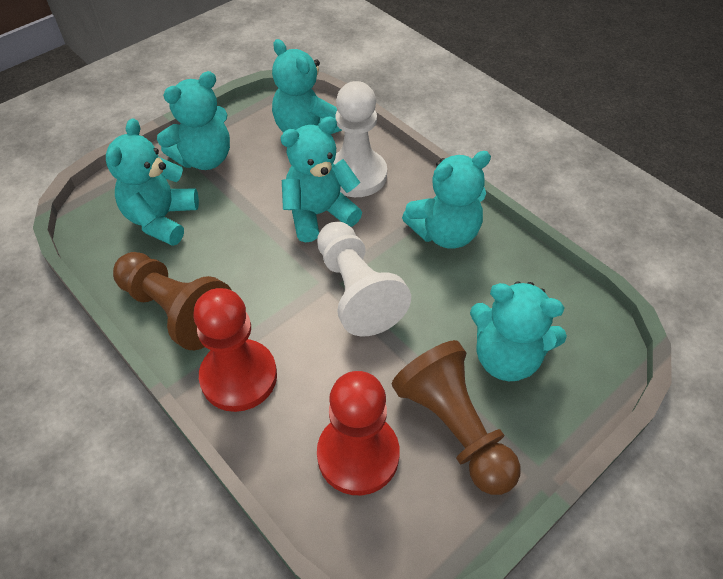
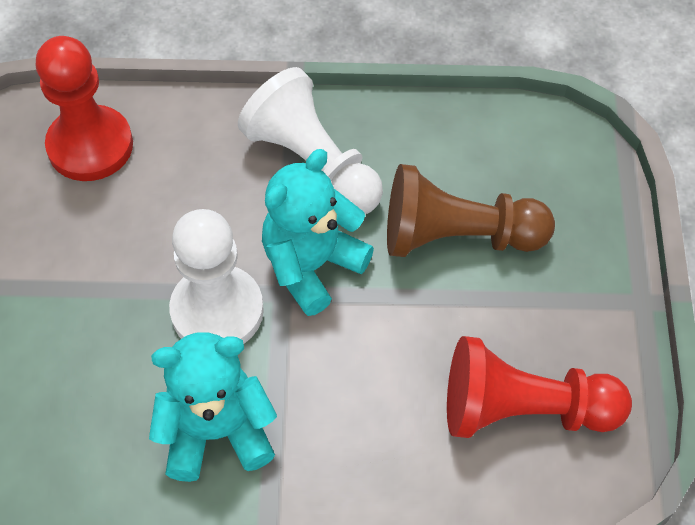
brown pawn: [113,252,231,350] [392,340,521,495] = 2 -> [387,164,555,257] = 1
turquoise teddy bear: [106,118,199,246] [157,71,230,170] [272,39,342,134] [280,117,362,243] [402,151,491,249] [470,282,567,381] = 6 -> [149,332,277,482] [262,149,374,316] = 2

